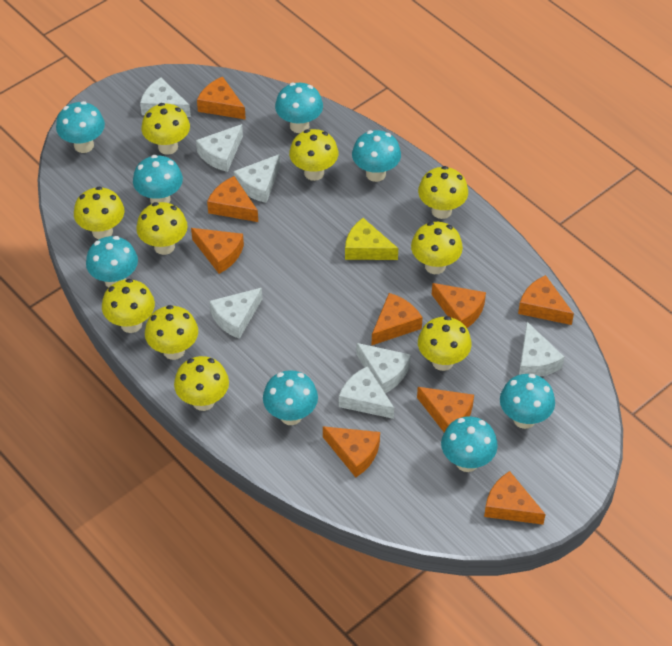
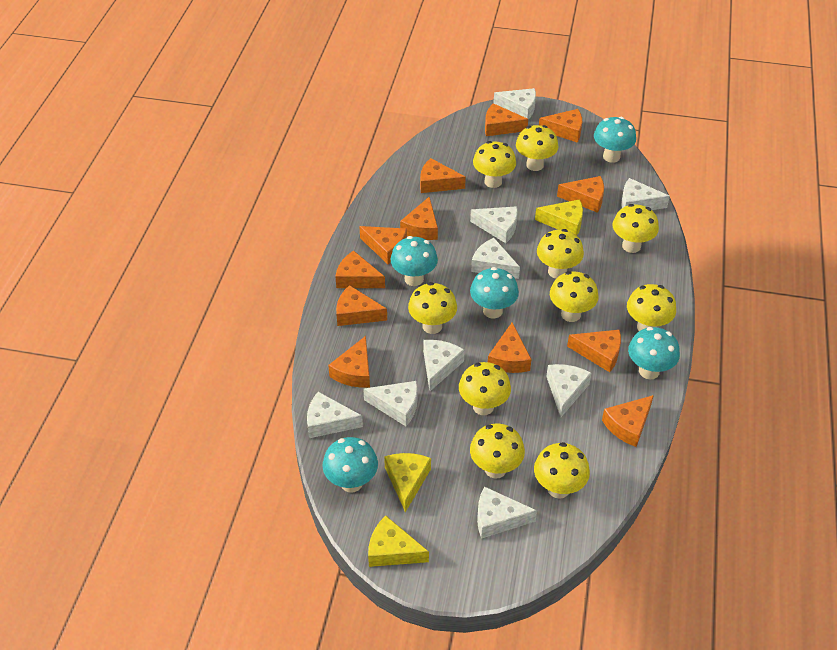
orange cheese: [191,228,244,274] [197,77,246,120] [207,176,258,222] [323,426,380,477] [371,293,423,346] [417,387,474,432] [432,283,486,328] [484,471,546,525] [518,275,574,325] = 9 -> [328,336,370,388] [335,251,385,288] [336,285,387,326] [359,226,407,264] [400,197,438,240] [420,158,466,193] [485,103,528,136] [488,323,532,373] [539,109,582,143] [557,176,604,213] [567,330,621,372] [602,395,654,447] = 12
turquoise mushroom: [56,101,105,153] [86,236,138,288] [133,155,183,204] [263,370,318,425] [275,82,323,133] [352,130,401,182] [441,416,498,472] [500,374,555,429] = 8 -> [322,437,378,493] [391,236,438,286] [470,267,519,319] [594,117,636,163] [628,327,680,380] = 5
white cheese: [140,77,191,117] [196,124,243,172] [209,288,262,339] [234,154,280,203] [339,366,394,419] [356,343,411,393] [519,322,564,377] = 7 -> [307,392,363,438] [363,381,417,426] [423,340,465,391] [470,206,518,243] [471,238,520,279] [477,486,537,539] [493,88,536,119] [546,364,591,417] [621,178,670,210] = 9
yellow cheese: [345,218,398,260] = 1 -> [368,516,429,567] [384,453,431,512] [535,199,583,236] = 3

